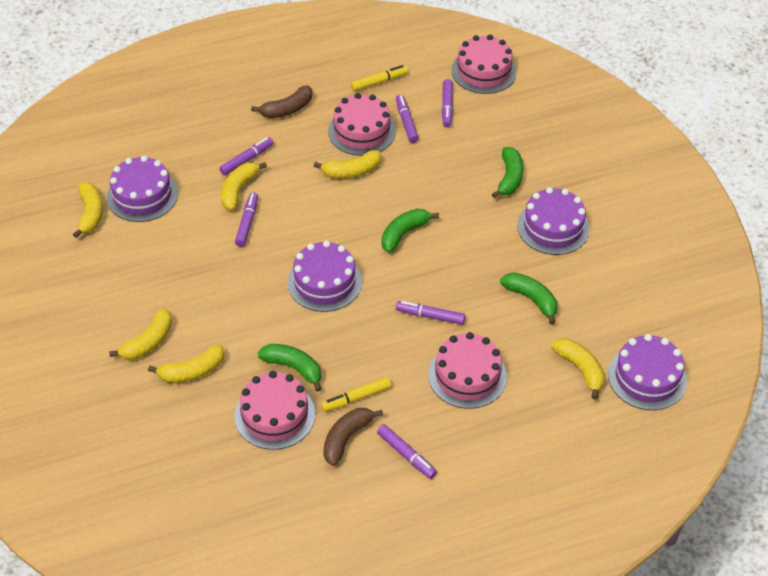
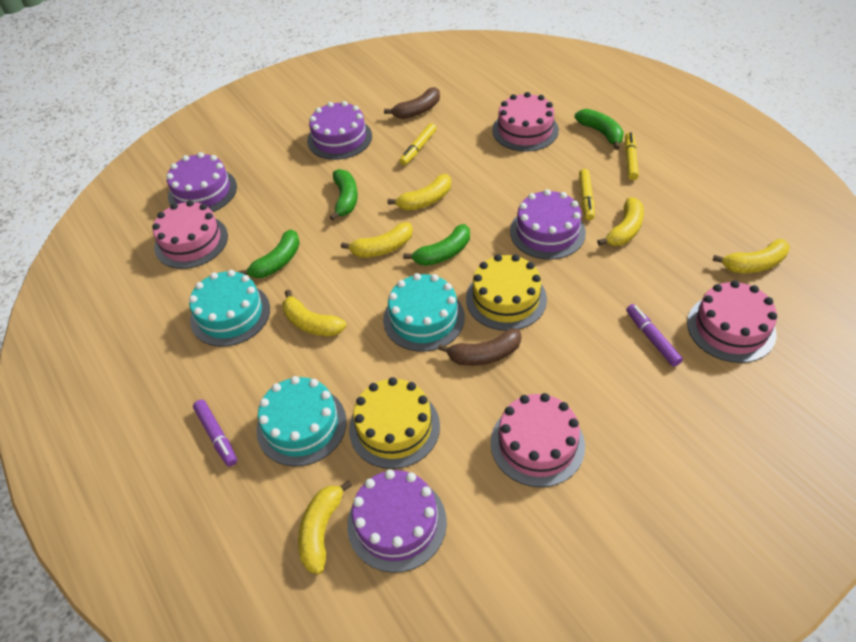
purple marker: [219,137,274,175] [235,192,258,247] [377,424,437,479] [396,95,419,143] [396,301,466,325] [442,79,453,127] = 6 -> [193,399,237,467] [626,304,683,367] = 2
turquoise cake: none = 0 -> [189,270,270,347] [256,376,347,466] [383,273,465,352] = 3
yellow cake: none = 0 -> [349,377,440,469] [466,254,547,331] = 2
yellow marker: [321,377,391,412] [351,65,408,91] = 2 -> [399,123,437,165] [579,169,595,220] [625,132,639,180] = 3

